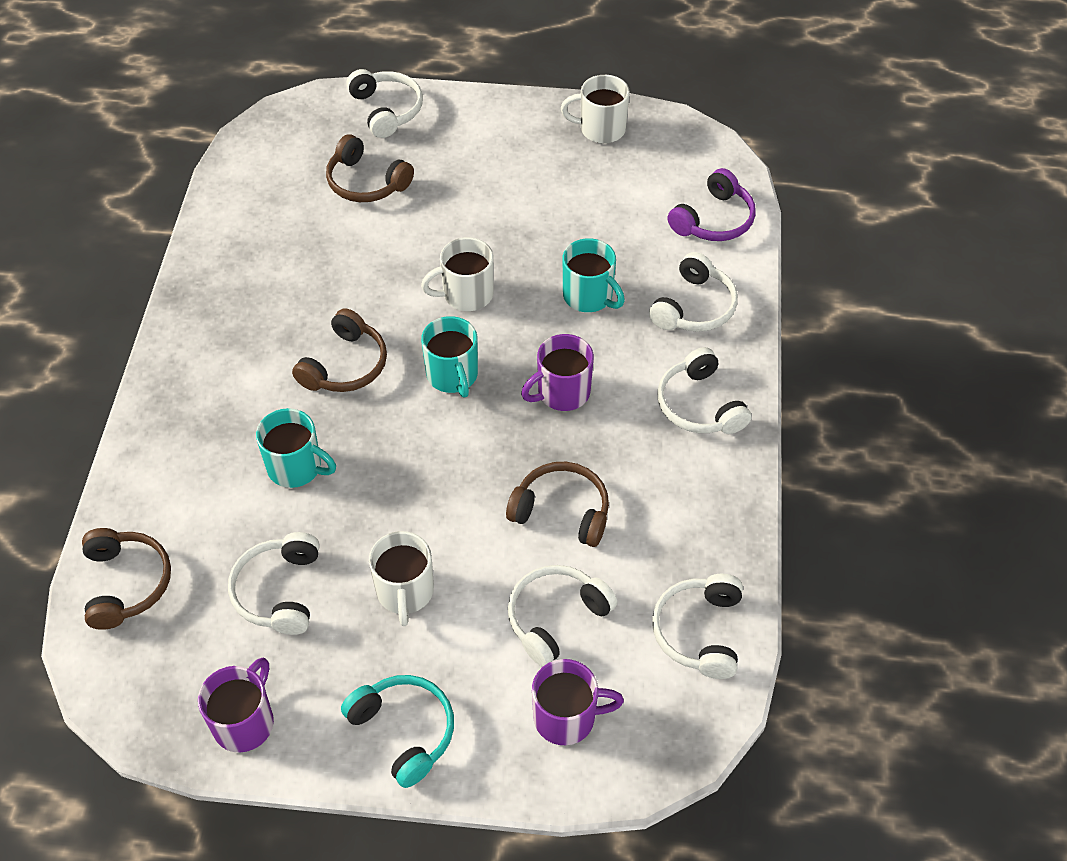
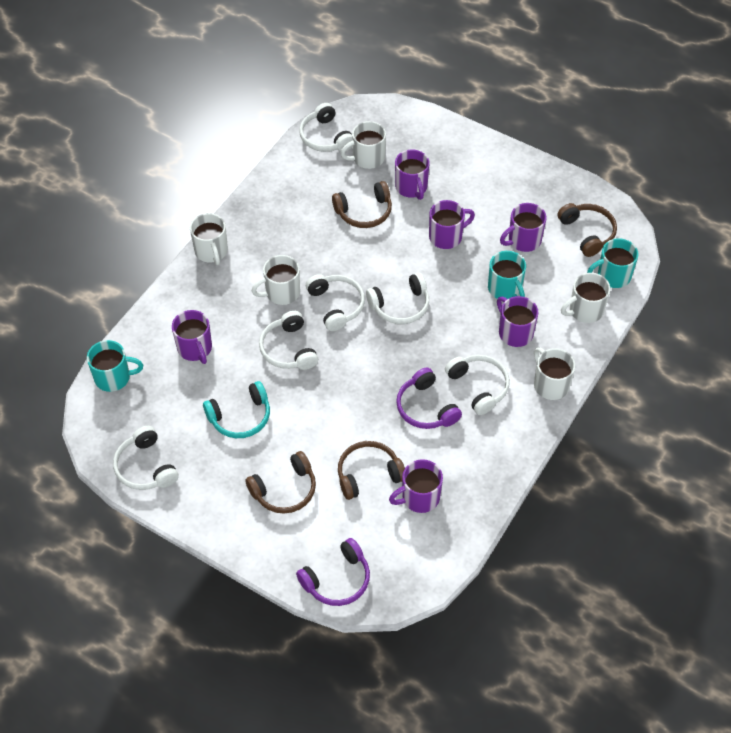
purple headphones: [668,168,756,241] = 1 -> [296,538,370,606] [396,367,462,429] = 2
purple mug: [198,658,274,753] [521,334,594,411] [532,659,624,745] = 3 -> [172,310,212,364] [389,459,443,513] [395,150,430,200] [429,200,475,249] [497,296,539,347] [500,203,547,252] = 6
white mug: [369,531,434,626] [421,237,494,311] [561,75,630,143] = 3 -> [190,213,228,265] [252,255,300,305] [340,121,386,169] [534,347,575,400] [561,273,610,323] = 5

